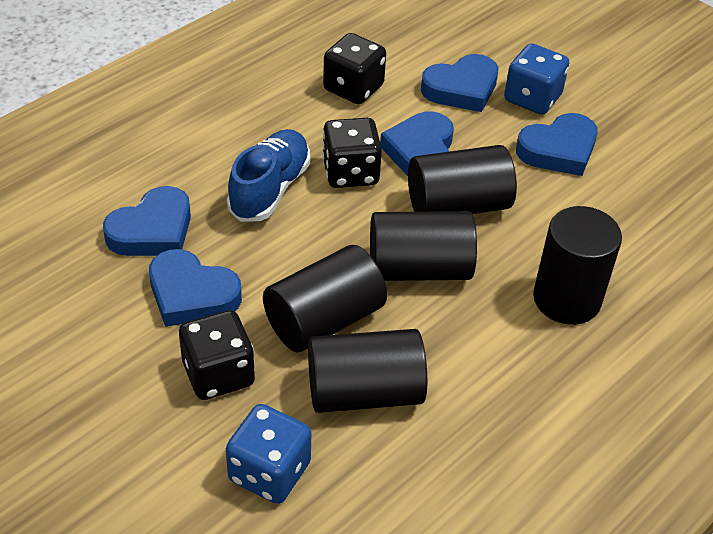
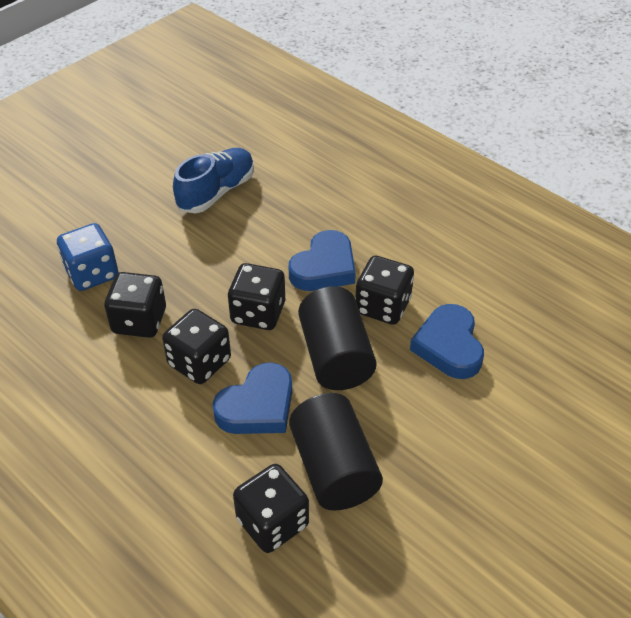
black cylinder: [263,245,387,352] [308,329,427,413] [370,211,477,281] [408,145,517,214] [533,206,622,325] = 5 -> [289,393,383,511] [298,286,377,390] = 2
black dice: [179,310,255,400] [322,118,382,188] [323,33,386,104] = 3 -> [104,272,166,338] [162,309,231,384] [228,263,285,330] [233,464,309,553] [355,256,414,325] = 5
blue dice: [226,404,311,504] [504,43,569,115] = 2 -> [57,223,118,291] = 1
blue heart: [103,186,191,256] [149,249,242,327] [380,111,454,176] [421,54,499,112] [516,113,598,176] = 5 -> [213,362,292,434] [289,230,356,291] [410,304,484,379] = 3

